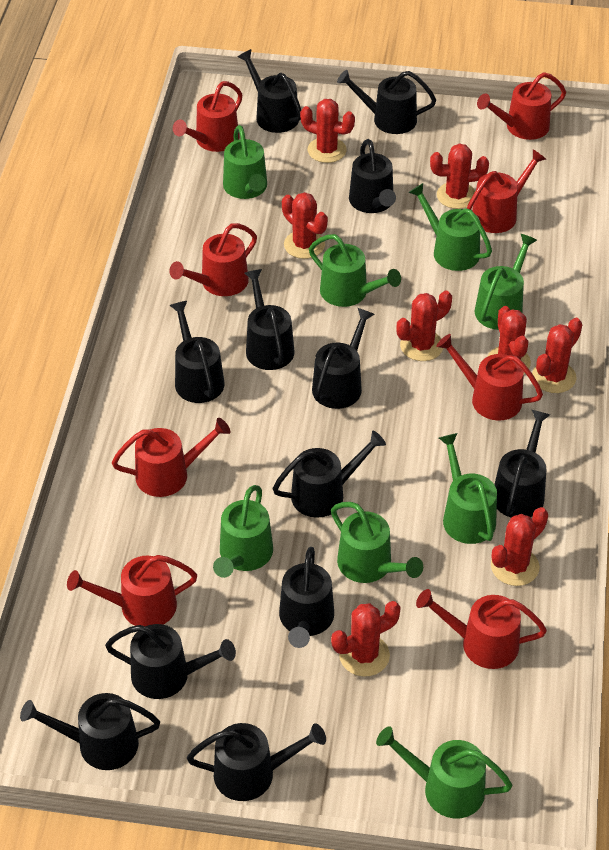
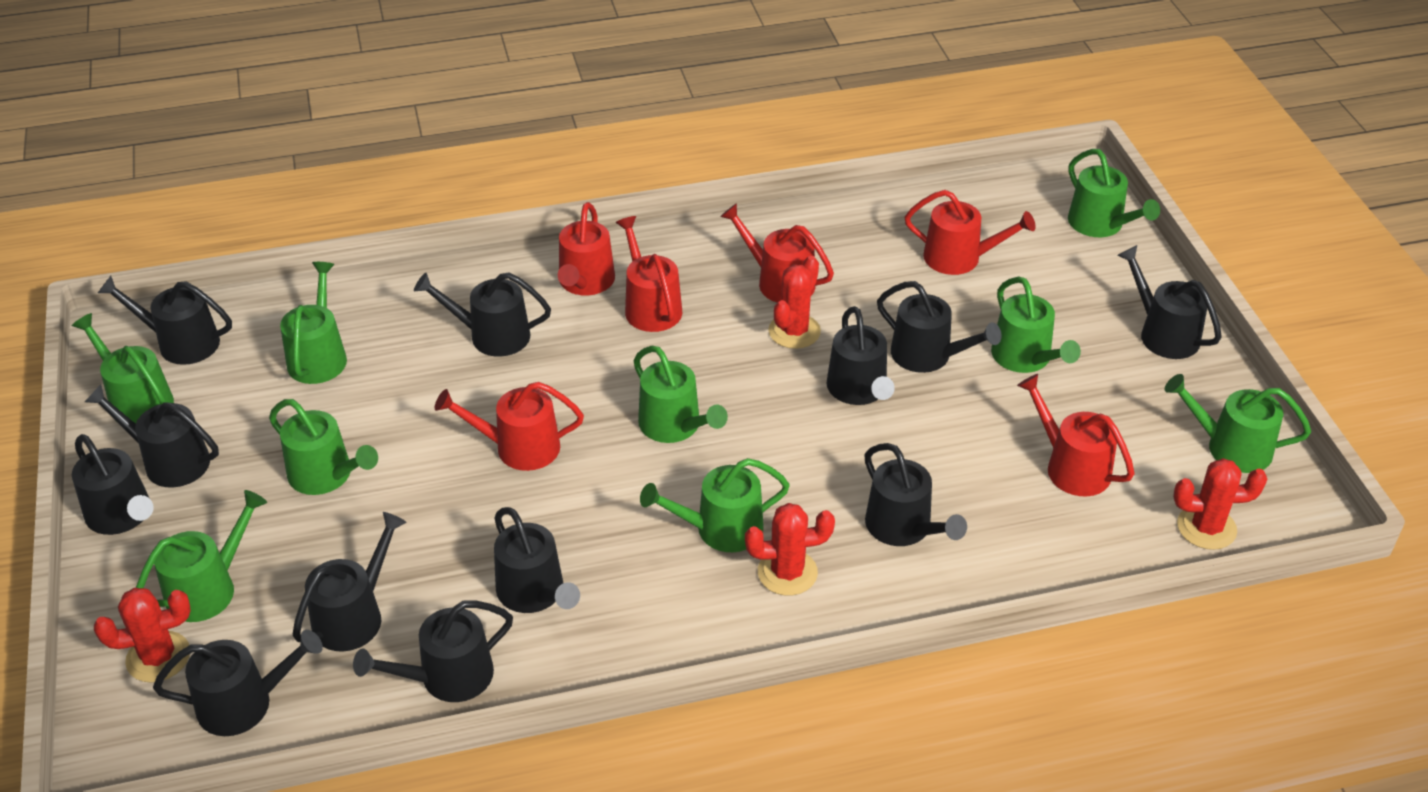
green watering can: [213,485,273,578] [223,125,267,199] [309,234,401,307] [331,502,423,583] [376,726,512,818] [409,183,492,271] [439,433,497,544] [474,234,537,330] = 8 -> [72,313,174,424] [136,490,267,622] [269,399,378,495] [280,262,347,384] [633,346,728,443] [640,458,790,552] [991,277,1081,373] [1068,149,1160,237] [1165,374,1311,473] = 9
red cactus: [282,192,328,259] [300,99,355,163] [331,601,401,677] [396,290,452,361] [430,143,489,209] [487,306,531,374] [491,507,548,586] [532,318,583,393] = 8 -> [94,588,191,683] [745,503,835,596] [768,256,821,349] [1173,458,1267,550] = 4
red watering can: [67,555,197,626] [112,418,230,497] [169,223,257,296] [173,81,243,152] [416,589,547,669] [436,334,543,421] [467,149,546,233] [477,72,566,140] = 8 -> [435,382,584,471] [558,202,615,296] [616,216,683,332] [720,203,834,303] [905,190,1036,275] [1017,374,1135,496] = 6

